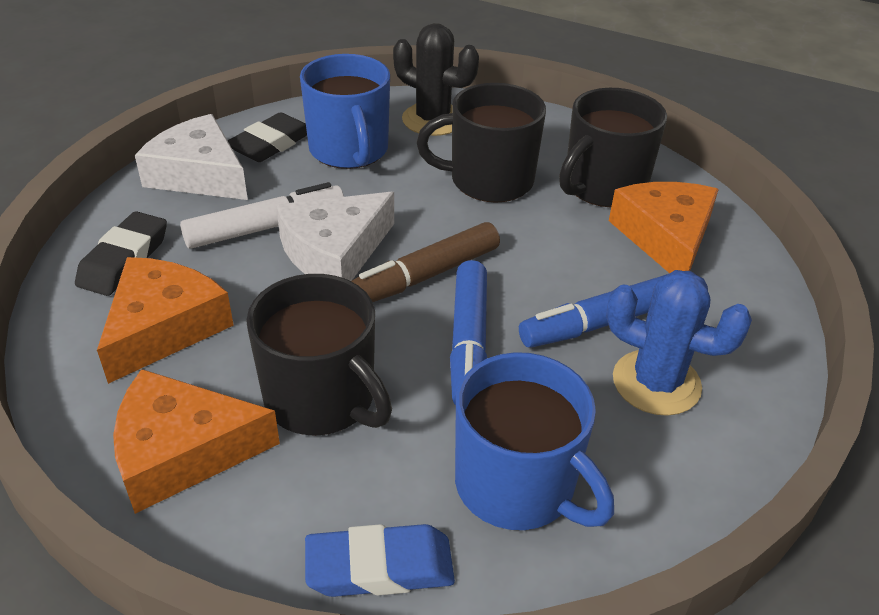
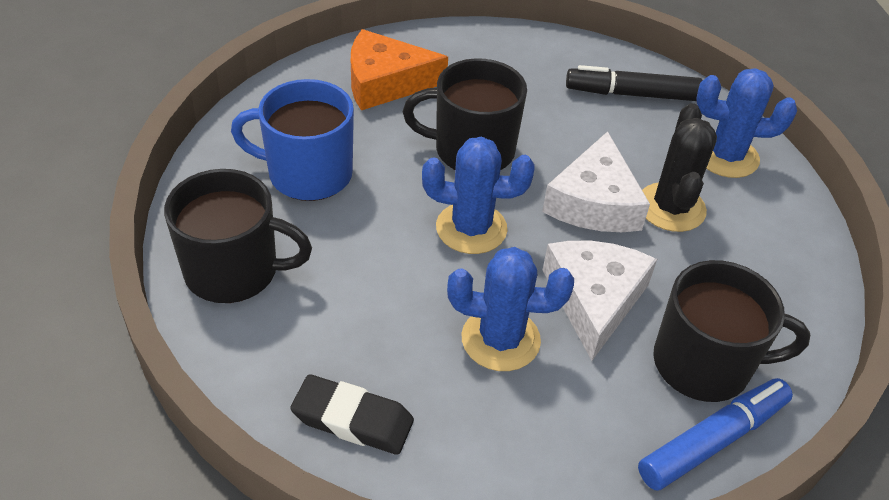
black eraser: [75,211,167,296] [227,112,307,162] = 2 -> [290,374,414,455] = 1
black marker: none = 0 -> [566,65,703,101] = 1
blue cactus: [606,270,752,416] = 1 -> [422,136,535,254] [447,247,574,371] [696,68,797,178] = 3
blue eraser: [305,524,455,597] = 1 -> none = 0
blue marker: [450,260,487,405] [519,274,668,348] = 2 -> [638,378,793,490] = 1
blue mug: [300,54,390,169] [455,352,614,530] = 2 -> [231,79,354,201] = 1
brown marker: [351,222,500,302] = 1 -> none = 0
orange cheese: [97,257,234,384] [113,369,280,514] [609,182,719,273] = 3 -> [351,29,448,110] = 1
white marker: [180,182,344,249] = 1 -> none = 0

